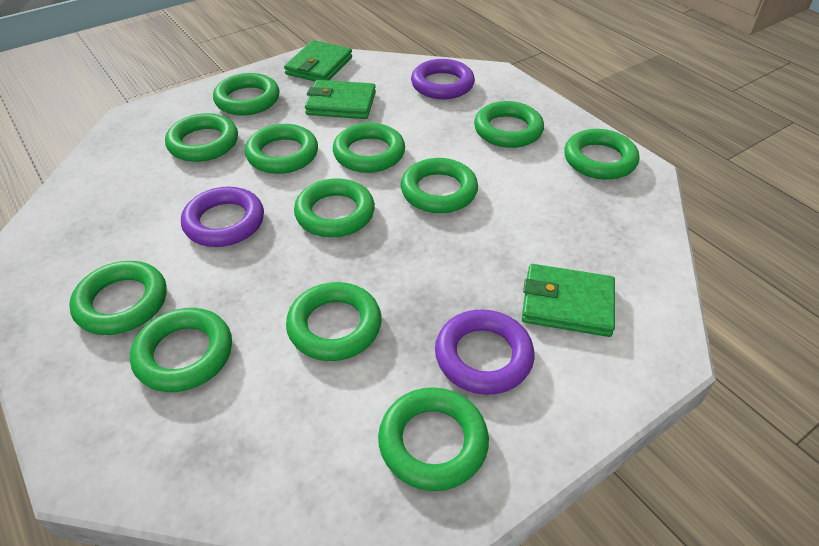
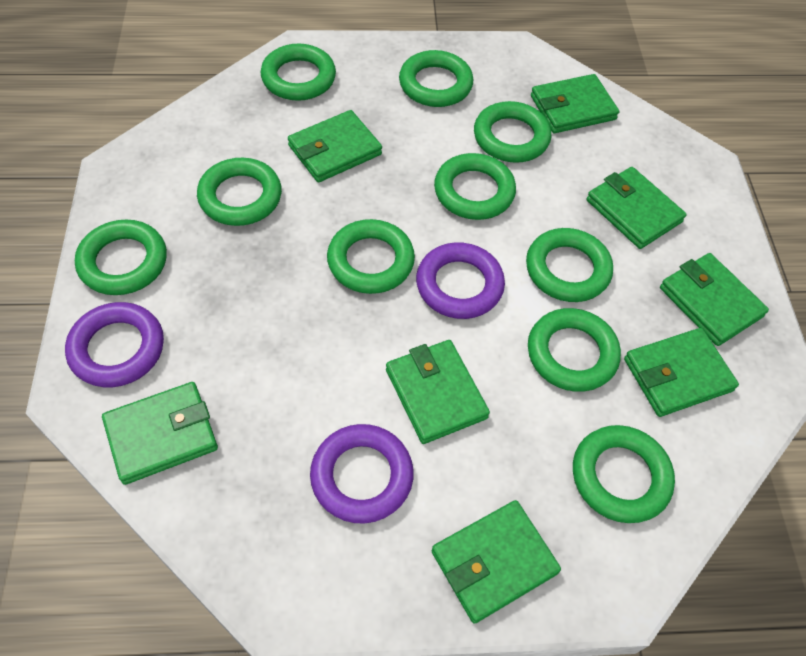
green ring: [69,261,167,335] [130,308,232,392] [165,113,238,162] [213,73,280,116] [245,124,318,174] [286,282,382,361] [294,178,375,237] [333,123,405,173] [378,387,489,491] [401,158,478,213] [474,101,544,148] [564,129,639,180] = 12 -> [75,220,167,295] [197,158,282,226] [261,44,336,101] [327,219,415,294] [399,50,473,107] [434,153,516,220] [474,101,551,163] [526,228,613,302] [528,308,621,392] [573,425,675,523] = 10
green wallet: [284,40,352,81] [305,80,376,119] [522,264,615,337] = 3 -> [102,382,218,485] [288,110,382,183] [386,340,490,444] [432,500,561,623] [531,74,619,133] [587,167,687,249] [624,328,739,417] [660,253,769,346] = 8

